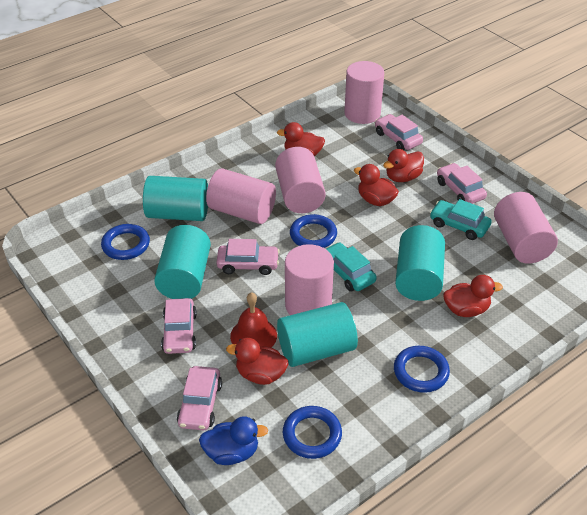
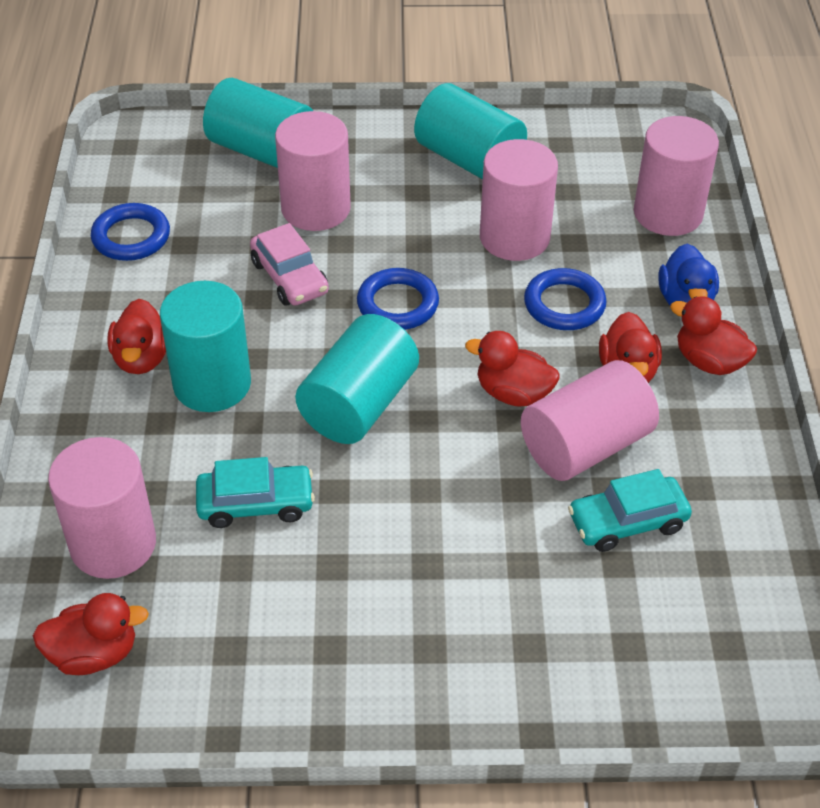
blue ring: [101,224,150,260] [283,406,342,459] [290,214,337,248] [394,346,450,393] = 4 -> [91,203,170,261] [357,268,439,330] [524,268,607,330] = 3
pink car: [161,298,197,354] [177,366,222,431] [216,239,280,275] [375,114,423,150] [437,163,487,204] = 5 -> [250,223,329,306] = 1
red bell: [230,292,277,348] = 1 -> none = 0

